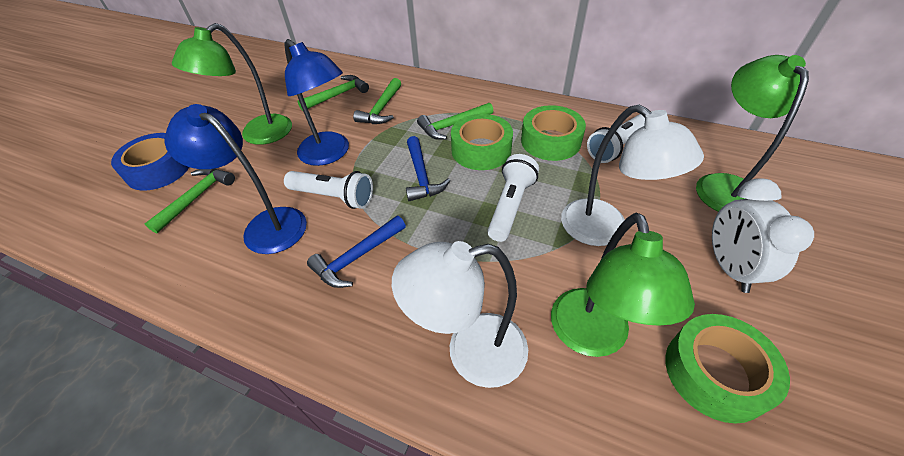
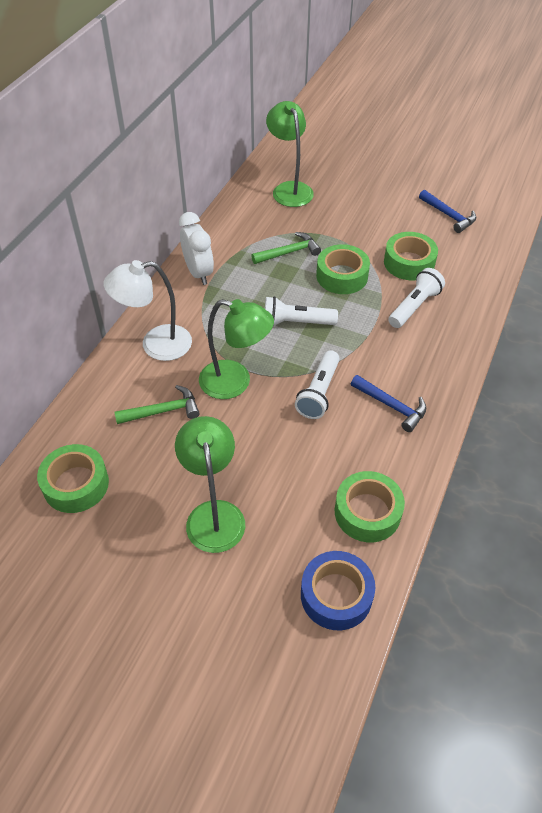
blue lamp: [164,104,307,254] [284,39,349,166] = 2 -> none = 0
green hammer: [145,168,235,234] [297,75,369,111] [353,78,401,124] [417,103,493,140] = 4 -> [114,385,200,424] [251,232,321,264] = 2
green tape: [451,114,513,170] [521,105,586,161] [665,314,790,424] = 3 -> [37,444,109,513] [316,244,370,294] [335,471,405,542] [384,232,438,280] = 4
white lamp: [392,241,528,388] [561,104,704,246] = 2 -> [104,260,192,361] = 1

